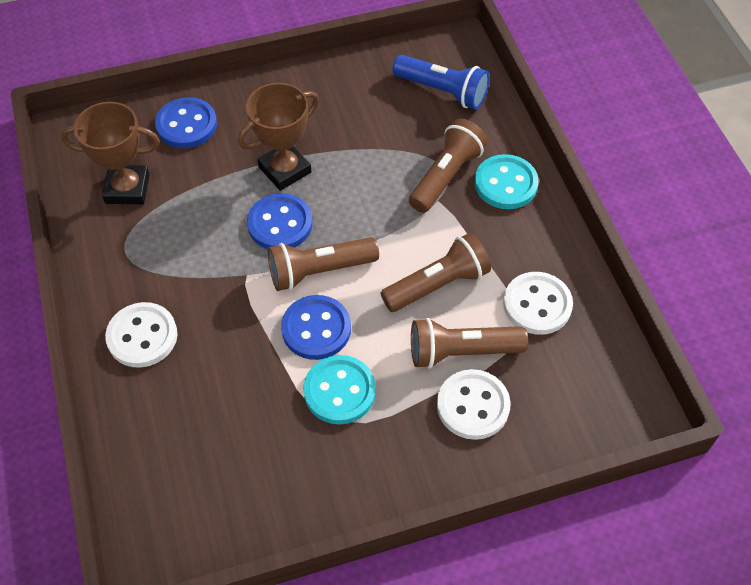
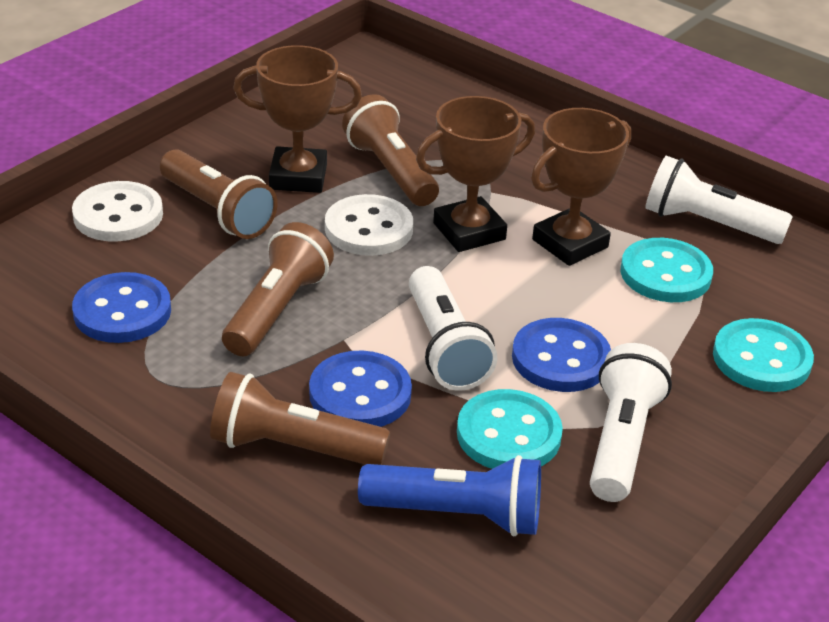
brown trophy: [61,102,160,204] [238,83,319,191] = 2 -> [233,45,362,193] [416,96,535,252] [531,108,632,266] = 3
turquoise button: [303,355,376,424] [475,154,539,209] = 2 -> [457,389,563,469] [620,238,713,302] [713,318,814,392] = 3
white button: [105,302,178,368] [437,369,511,440] [503,272,573,335] = 3 -> [72,181,163,242] [325,194,413,256] = 2
white flashlight: none = 0 -> [409,266,497,391] [590,343,672,502] [645,156,793,244] = 3

